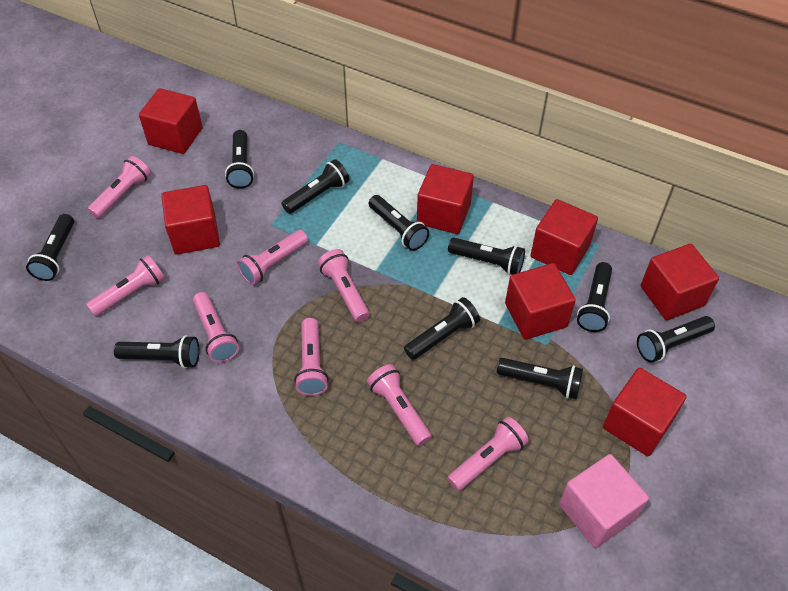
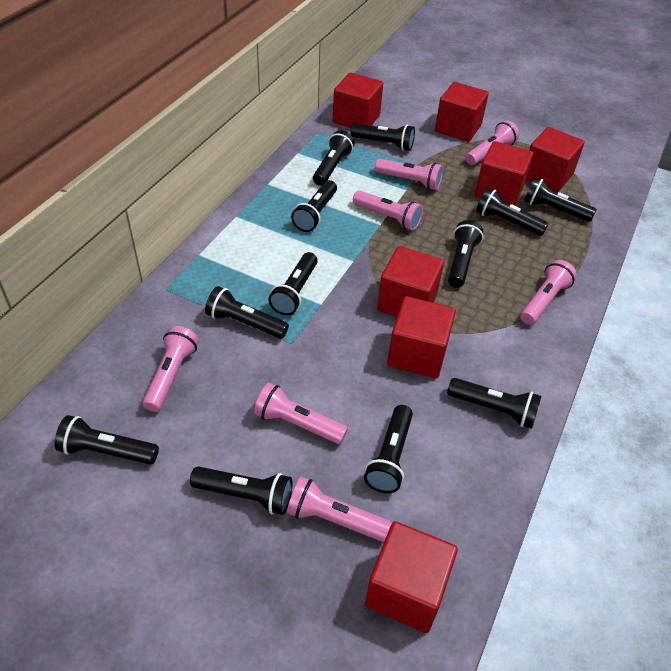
black flashlight: [26,214,74,281] [114,335,200,369] [225,130,254,189] [282,159,349,214] [369,195,429,251] [404,297,480,360] [448,238,525,276] [497,358,583,399] [577,262,612,332] [637,316,715,363] = 10 -> [55,415,159,465] [190,466,293,515] [205,286,289,339] [268,252,318,315] [291,180,337,232] [313,131,355,186] [350,123,415,151] [364,405,413,493] [447,378,541,429] [448,220,484,288] [476,188,549,236] [524,177,597,222] = 12
pink cube: [559,454,649,548] = 1 -> none = 0
pink flashlight: [86,255,165,316] [88,156,151,219] [193,292,239,363] [237,230,308,285] [294,318,329,396] [318,249,370,322] [367,364,432,446] [447,417,529,491] = 8 -> [142,326,199,412] [254,383,348,444] [287,477,392,542] [353,190,423,231] [375,159,443,190] [466,120,519,165] [520,260,577,325] = 7

